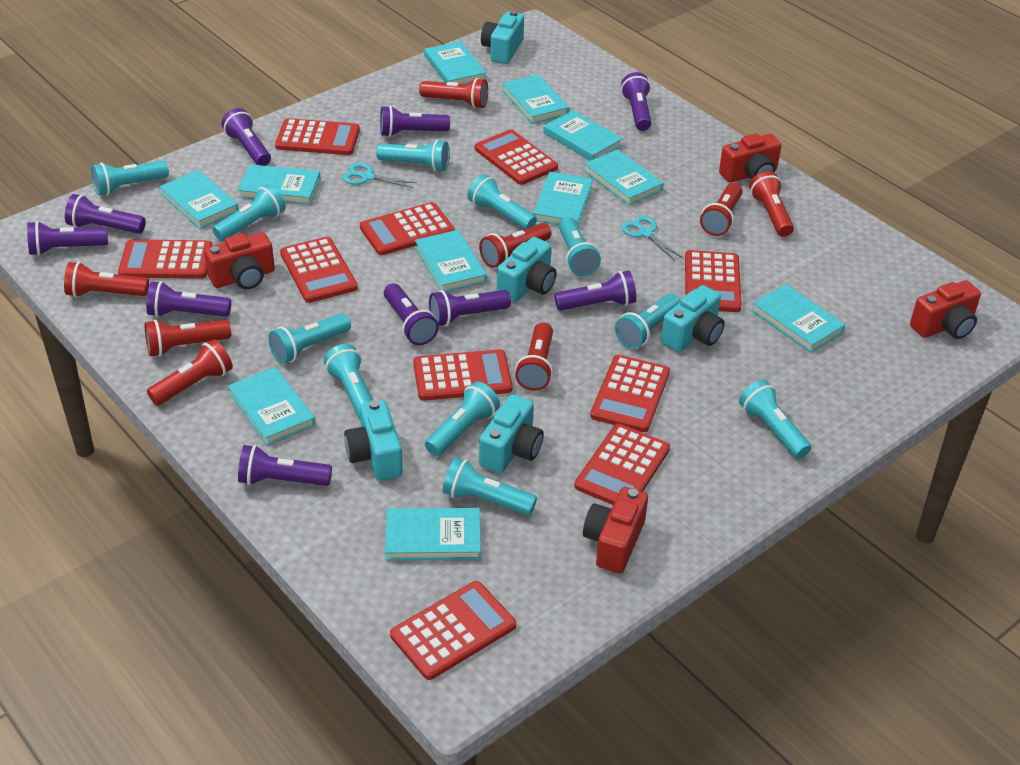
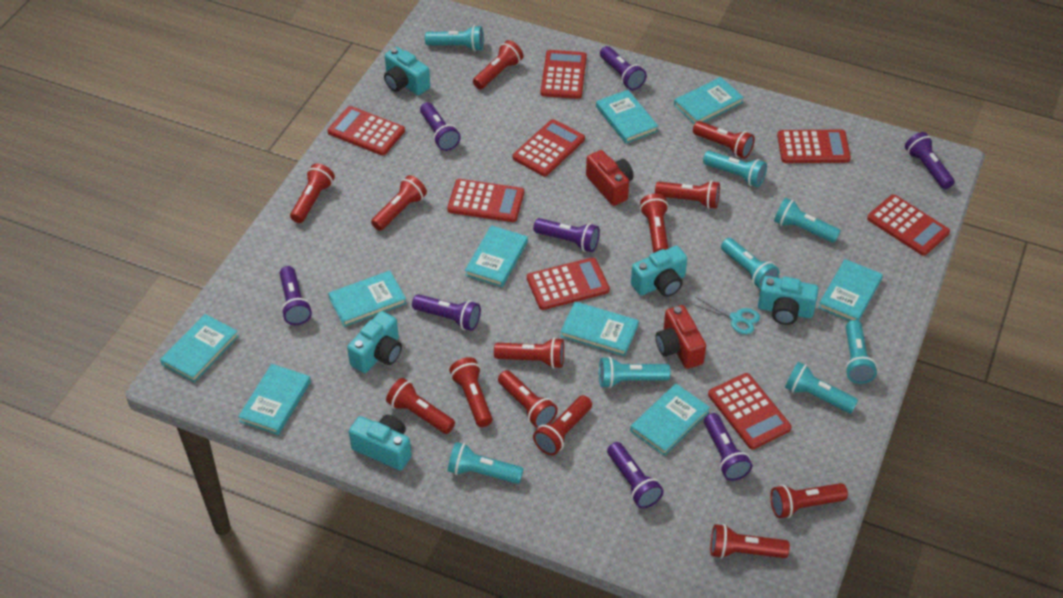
purple flashlight: [27,221,108,256] [65,194,146,234] [146,281,231,317] [222,108,271,166] [238,445,332,486] [380,106,450,137] [384,284,439,345] [429,290,511,326] [554,271,636,311] [621,72,651,131] = 10 -> [280,266,312,325] [412,294,481,331] [420,102,461,151] [533,218,600,252] [600,46,647,90] [607,442,664,509] [704,413,752,481] [905,132,955,189] = 8
red calculator: [118,239,213,279] [275,118,360,155] [280,237,358,303] [360,202,455,255] [390,581,516,680] [413,349,513,401] [475,129,558,185] [574,424,670,505] [590,355,670,432] [685,250,742,312] = 10 -> [328,106,405,155] [447,179,524,222] [513,119,585,176] [527,257,610,310] [541,50,587,99] [708,373,792,449] [777,129,851,163] [867,194,950,256] = 8
red camera: [204,232,275,289] [583,487,648,573] [719,133,781,183] [910,280,981,339] = 4 -> [586,150,633,206] [656,305,706,369] = 2
red flashlight: [64,262,149,297] [145,319,231,357] [147,339,233,405] [419,78,488,109] [479,223,551,268] [515,322,553,391] [700,183,743,236] [749,171,794,237] = 8 -> [290,163,335,223] [371,175,427,231] [386,378,455,434] [449,357,492,427] [473,40,523,89] [494,337,564,369] [498,370,558,428] [533,395,592,455] [640,194,668,253] [655,180,720,209] [693,121,755,159] [710,524,790,559] [770,483,848,518] = 13
turquoise book: [159,170,239,229] [228,367,315,445] [238,164,321,205] [385,508,481,560] [415,230,487,292] [424,41,486,84] [502,74,569,124] [533,172,593,226] [543,110,623,160] [583,149,663,205] [752,284,845,352] = 11 -> [160,314,239,383] [238,364,311,435] [328,271,407,327] [465,225,528,287] [560,302,639,356] [596,90,658,143] [630,384,710,456] [674,77,744,124] [818,259,883,321] = 9
turquoise flashlight: [91,161,169,195] [212,184,286,241] [268,313,351,364] [324,344,373,419] [376,139,449,172] [425,382,500,456] [443,457,537,515] [468,174,537,229] [558,217,601,276] [615,293,680,349] [739,380,811,459] = 11 -> [425,25,484,51] [448,442,523,484] [599,357,671,388] [703,151,767,187] [721,238,779,289] [774,198,841,243] [785,362,858,413] [845,320,877,384] = 8
turquoise scissors: [343,163,417,188] [621,216,684,261] = 2 -> [692,297,760,334] = 1

